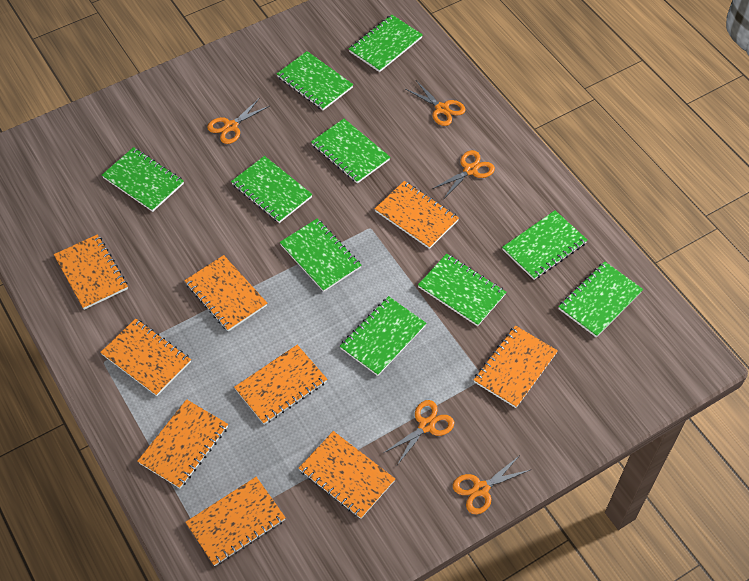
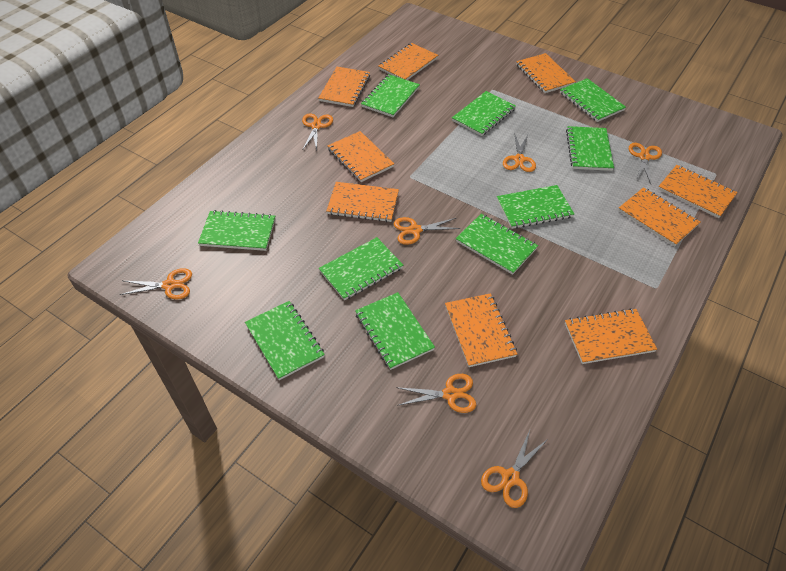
orange scissors: [207,99,269,144] [383,400,454,465] [406,80,466,126] [432,150,495,198] [453,455,532,514] = 5 -> [120,268,192,300] [302,113,333,151] [394,217,461,245] [396,374,476,413] [481,430,549,508] [503,133,536,172] [629,143,662,184] = 7

